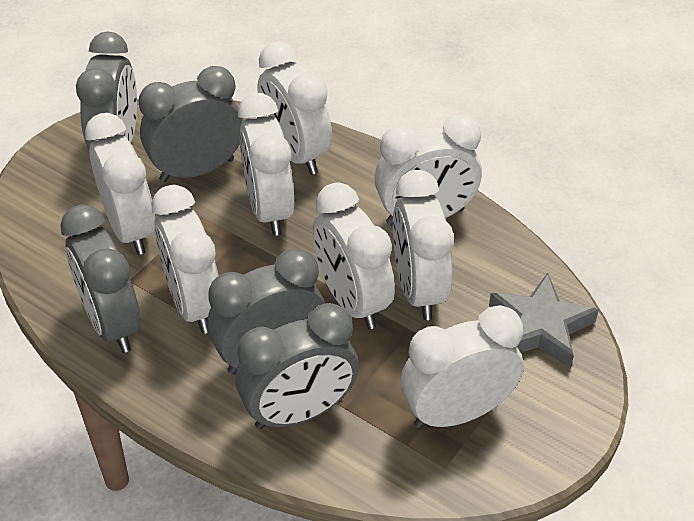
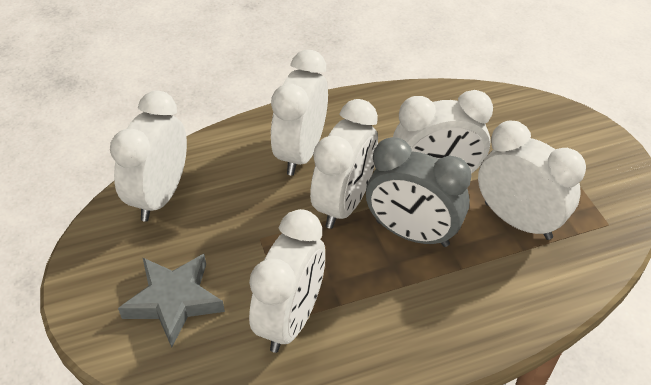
grey clock: [61,204,141,353] [76,32,137,150] [138,66,243,182] [208,248,325,375] [236,303,359,429] = 5 -> [366,137,471,247] = 1
white clock: [85,113,155,255] [152,185,219,334] [238,93,294,236] [258,41,332,175] [313,182,395,329] [375,114,482,226] [393,170,454,320] [401,305,524,429] = 8 -> [110,91,187,222] [249,209,325,353] [271,50,328,176] [310,99,378,229] [393,90,493,174] [478,121,586,240] = 6

